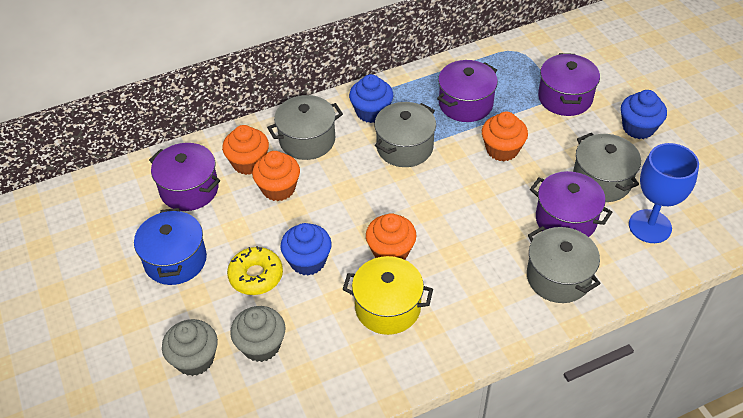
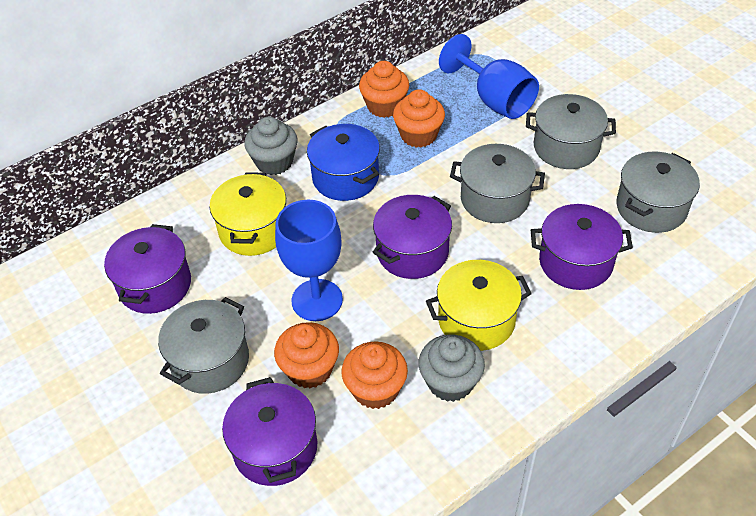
blue cupcake: [280,223,332,276] [349,74,393,123] [621,90,667,139] = 3 -> none = 0
blue goblet: [629,143,699,243] = 1 -> [275,200,343,321] [439,34,539,119] = 2
yellow donut: [227,246,283,295] = 1 -> none = 0
yellow pot: [343,256,433,335] = 1 -> [210,172,286,256] [426,260,532,351] = 2

